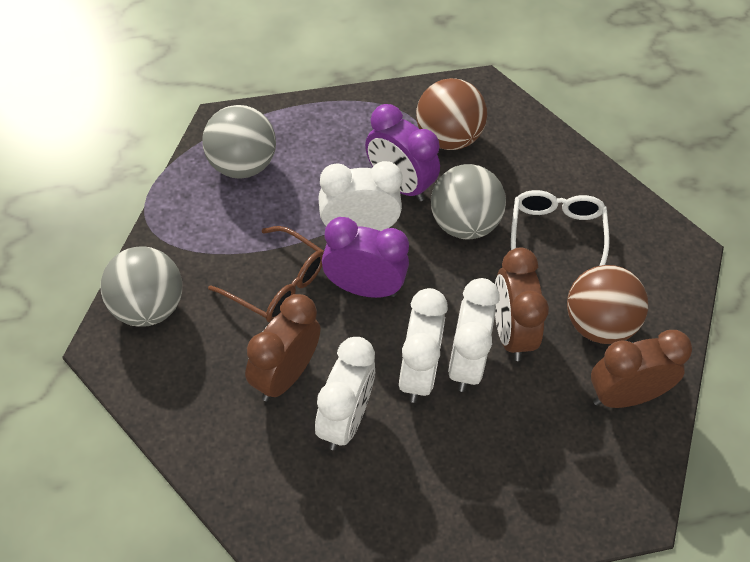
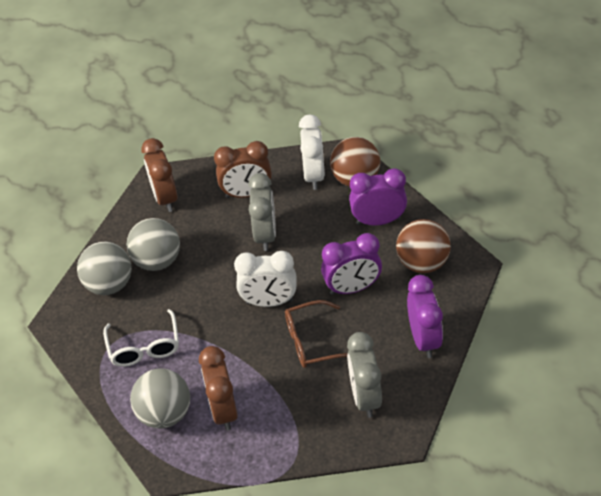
grey clock: none = 0 -> [248,173,276,251] [347,332,382,418] = 2
purple clock: [322,217,409,298] [365,104,440,201] = 2 -> [321,233,382,295] [349,168,407,226] [407,275,443,358] = 3
white clock: [315,337,375,450] [318,161,403,231] [399,288,448,403] [448,278,500,392] = 4 -> [234,251,296,307] [299,115,325,190] = 2

